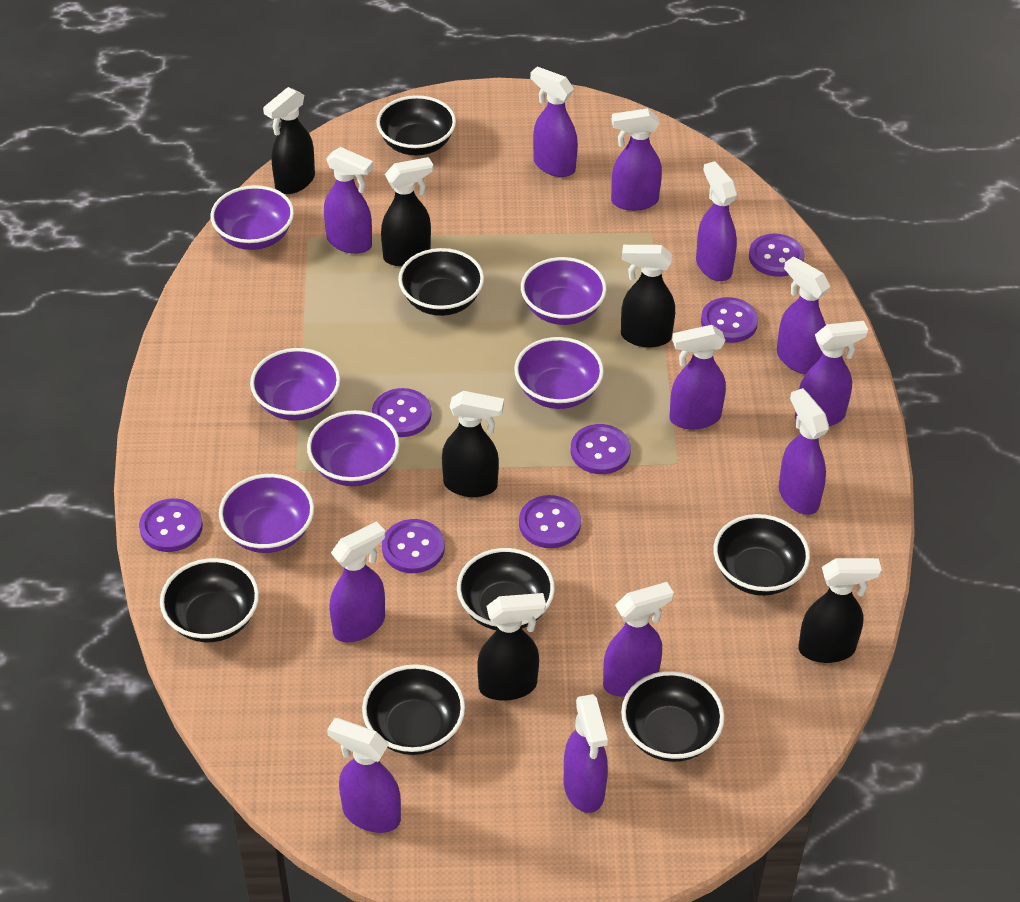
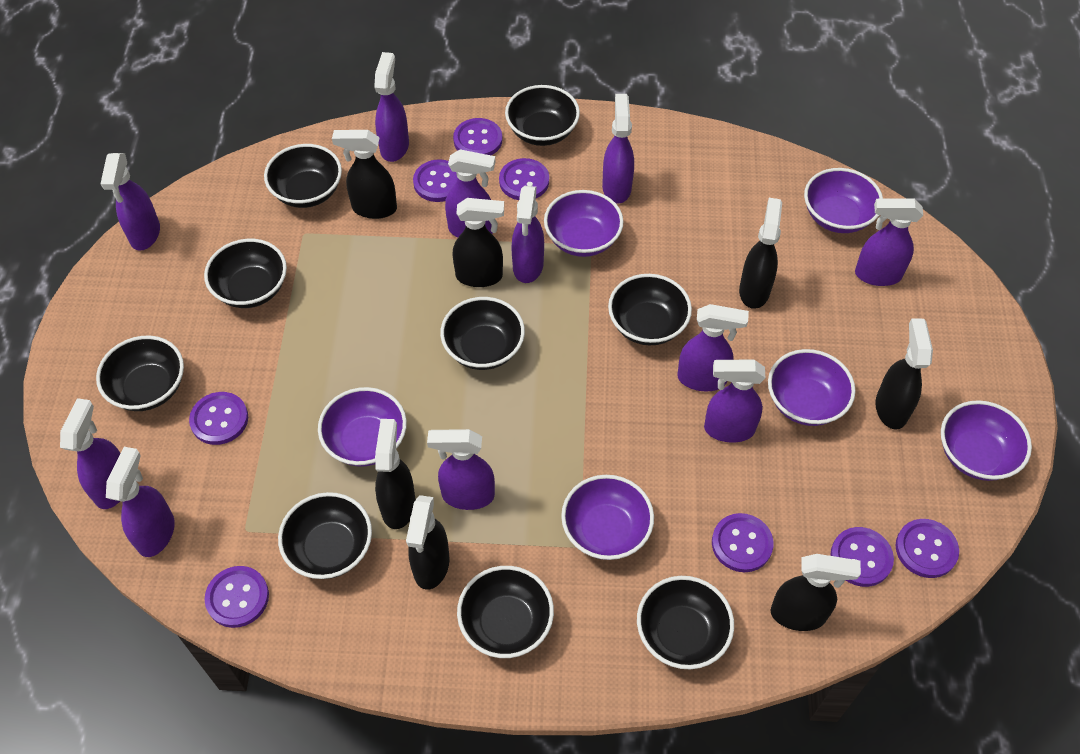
black bowl: [160,558,259,642] [362,664,465,755] [376,95,456,156] [398,248,484,316] [457,548,555,630] [621,671,725,762] [713,514,810,596] = 7 -> [96,336,184,411] [204,239,287,308] [264,144,342,208] [278,492,372,579] [440,297,525,370] [457,566,554,658] [505,85,580,146] [608,274,692,345] [637,576,734,669] = 9
black spray bottle: [263,87,315,194] [381,157,433,266] [442,391,504,497] [477,593,546,701] [621,245,675,347] [798,558,882,663] = 6 -> [332,130,397,219] [375,419,416,529] [406,495,449,590] [453,198,504,287] [739,198,782,309] [771,554,861,631] [875,318,933,430] = 7
purple button: [139,498,203,552] [372,388,432,437] [382,519,445,573] [519,495,581,548] [571,424,631,474] [701,297,758,343] [749,234,805,277] = 7 -> [189,392,248,445] [205,566,269,628] [413,159,458,202] [453,118,503,155] [499,158,549,200] [712,513,774,572] [830,527,894,587] [895,519,959,578] = 8
purple spray bottle: [324,147,373,254] [327,718,401,833] [329,521,385,642] [530,67,578,177] [564,694,608,813] [603,582,674,697] [611,108,662,211] [669,325,726,430] [696,161,737,281] [777,256,830,374] [779,388,829,515] [795,321,868,427] = 12 -> [60,398,120,509] [101,153,160,251] [106,447,175,557] [374,52,409,162] [427,429,495,510] [445,149,495,237] [511,186,544,283] [602,94,634,204] [677,304,749,391] [704,359,765,443] [855,198,923,286] = 11

